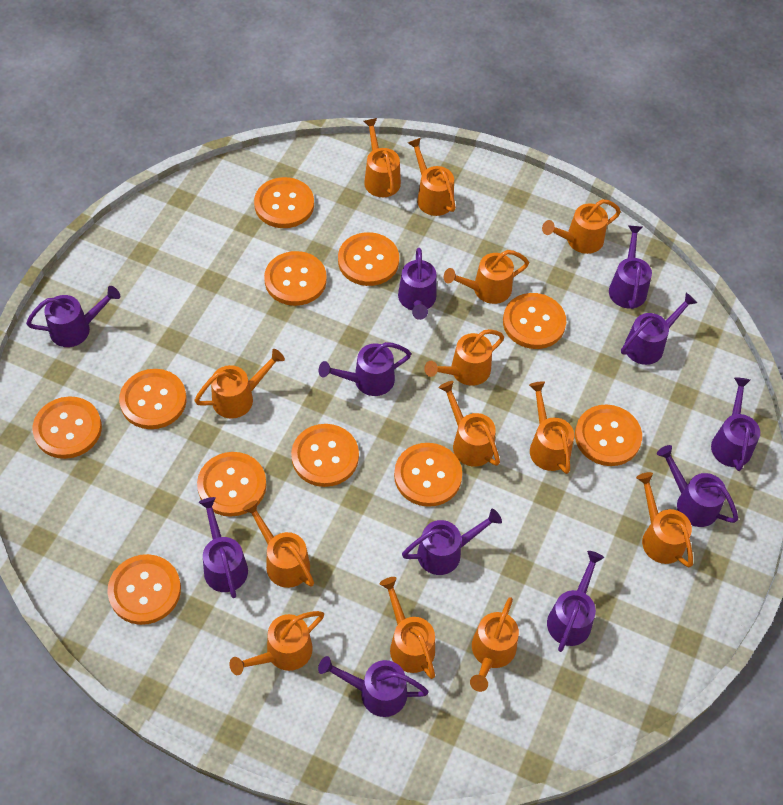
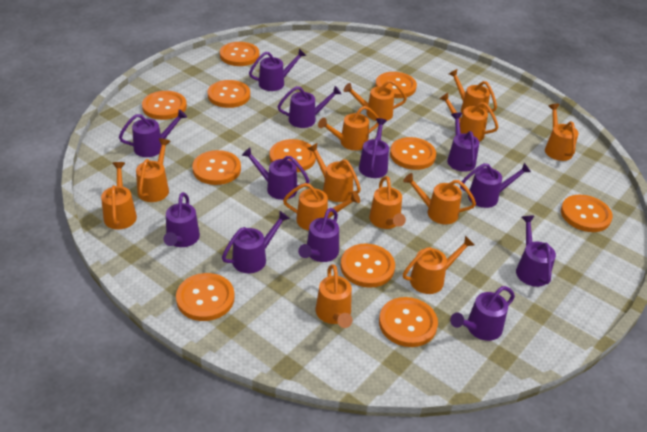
purple watering can: [26,286,120,347] [199,497,248,598] [318,656,429,717] [319,342,411,396] [398,248,437,320] [402,509,502,575] [547,551,604,652] [609,225,652,309] [621,293,697,365] [657,445,738,527] [711,377,760,471] = 11 -> [119,109,187,157] [163,192,200,247] [222,210,290,273] [242,147,309,200] [249,48,306,91] [277,86,341,128] [298,208,339,262] [359,118,389,178] [447,113,479,172] [450,286,515,341] [460,163,531,208] [516,216,556,287] = 12

